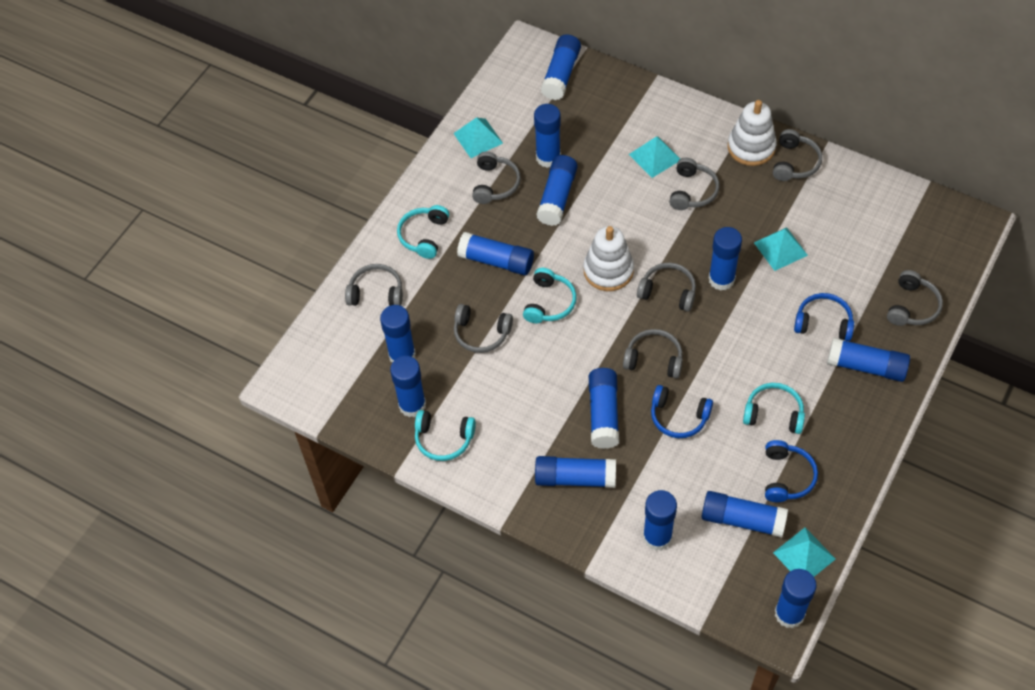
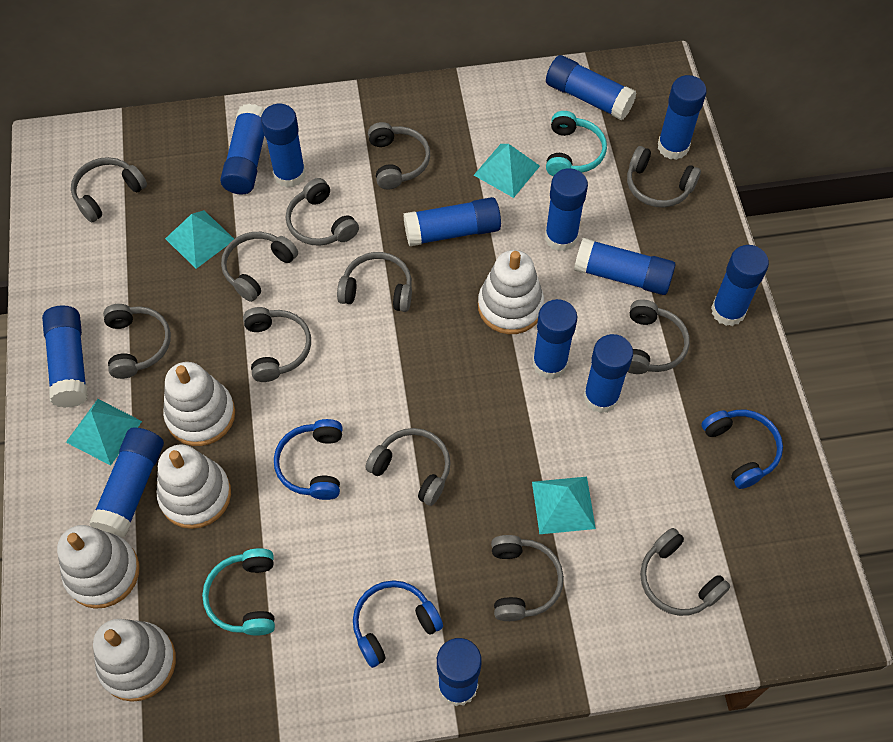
grey headphones: [345,264,403,306] [454,304,513,353] [472,151,521,204] [623,329,683,379] [637,263,696,312] [669,158,719,210] [773,129,822,181] [887,270,943,326] = 8 -> [71,157,147,223] [103,304,171,379] [221,232,298,302] [243,307,311,382] [286,178,359,246] [337,252,412,312] [365,428,451,506] [368,122,430,190] [491,535,564,621] [627,146,701,208] [628,299,690,374] [640,528,730,616] = 12
turquoise headphones: [397,205,449,259] [415,410,476,461] [523,268,577,323] [743,383,805,434] = 4 -> [202,548,275,636] [546,111,607,177] = 2
white stacking toy: [584,226,634,291] [728,100,777,166] = 2 -> [57,525,140,609] [93,619,176,702] [157,445,231,529] [163,362,235,446] [478,250,544,334] = 5

